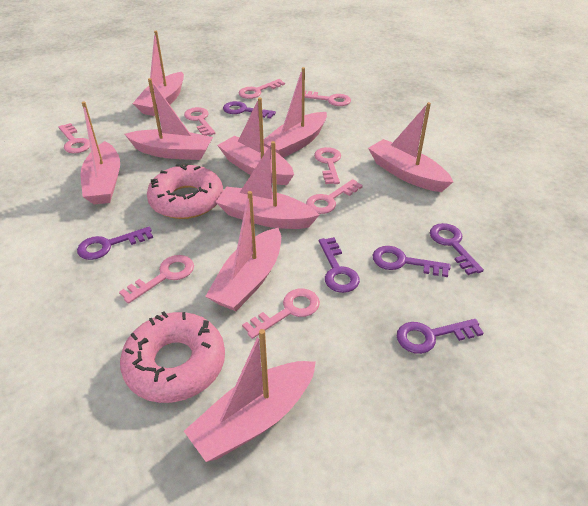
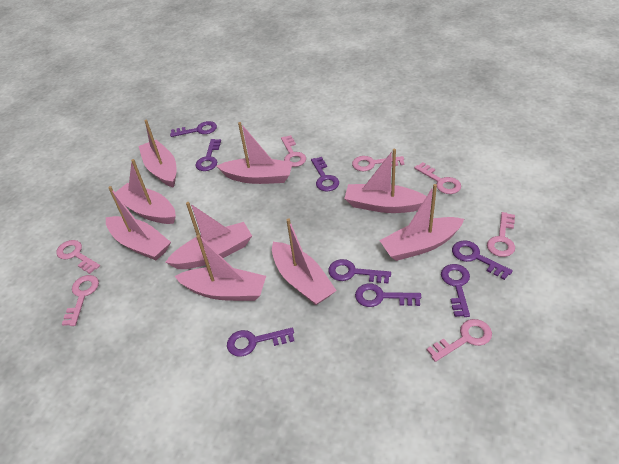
pink donut: [120,311,225,403] [147,164,223,219] = 2 -> none = 0
pink key: [58,123,90,153] [119,255,194,304] [184,107,215,136] [239,79,285,99] [242,289,320,339] [305,90,351,106] [306,179,363,214] [314,147,341,184] = 8 -> [56,240,100,274] [62,275,99,326] [281,135,306,167] [352,156,404,171] [414,162,461,194] [427,319,492,362] [487,212,515,257] = 7
purple key: [77,227,153,260] [223,101,276,119] [319,237,360,293] [373,246,451,277] [397,319,484,354] [430,223,484,275] = 6 -> [170,121,217,137] [195,139,221,171] [227,328,294,357] [311,157,339,191] [328,259,391,284] [355,284,421,307] [441,264,470,317] [452,240,513,280] = 8

